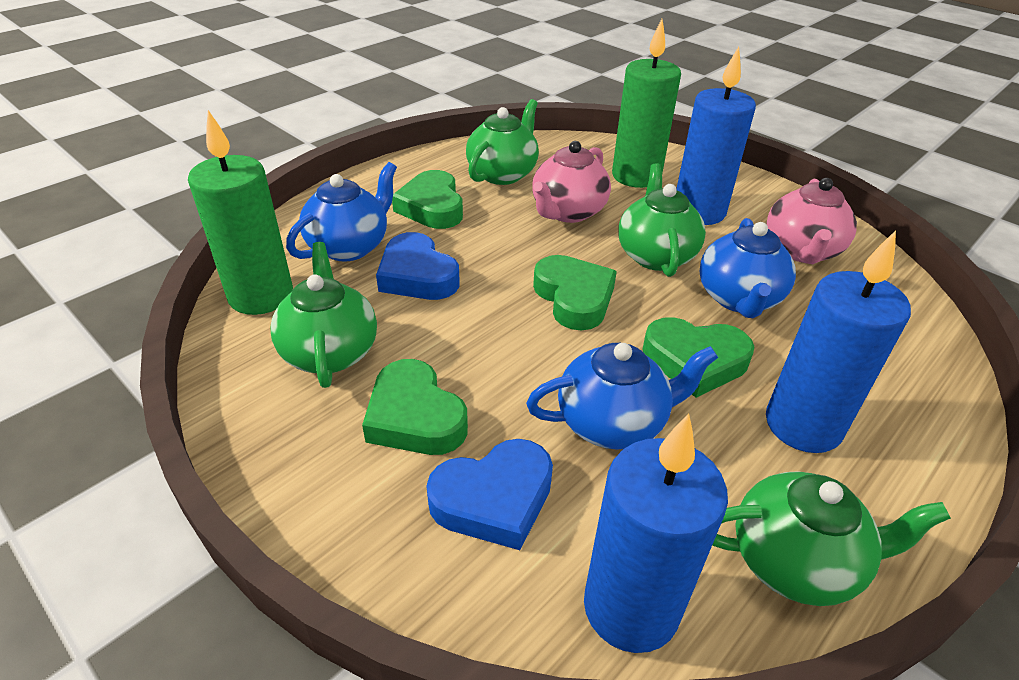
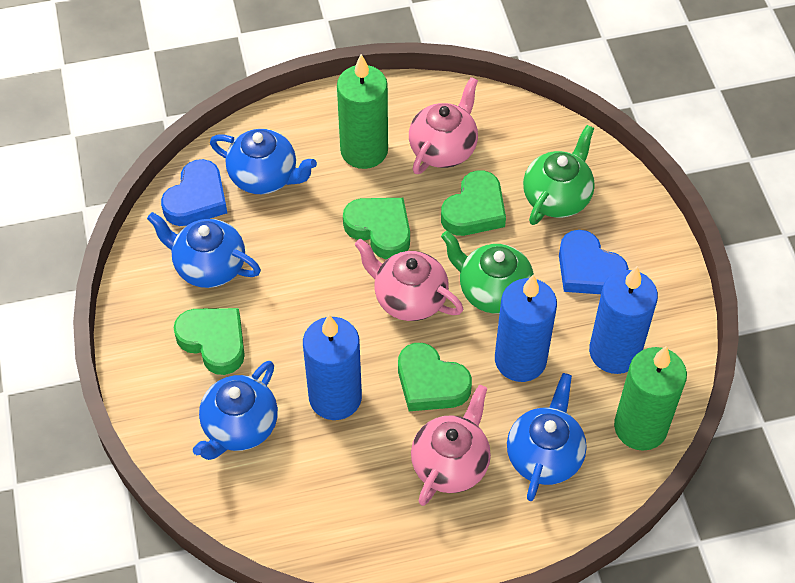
blue teapot: [286,162,397,262] [526,343,718,450] [699,218,796,318] = 3 -> [147,212,261,288] [193,361,278,460] [210,129,317,194] [507,373,587,501] = 4
green teapot: [270,242,377,388] [466,99,539,185] [618,163,706,277] [712,471,951,606] = 4 -> [441,231,534,314] [523,125,595,225] = 2
pink teapot: [532,141,611,223] [767,178,857,264] = 2 -> [355,239,463,321] [409,77,478,174] [411,385,491,506] = 3

